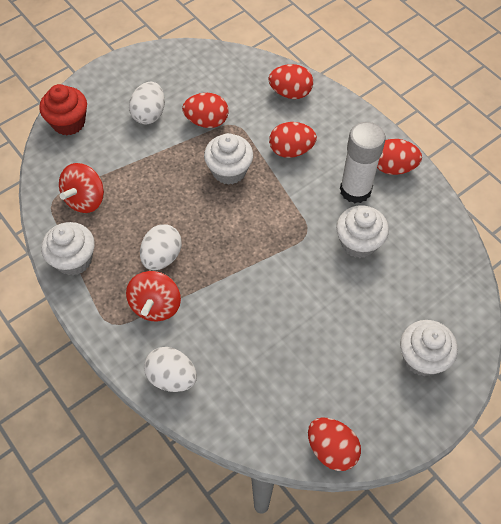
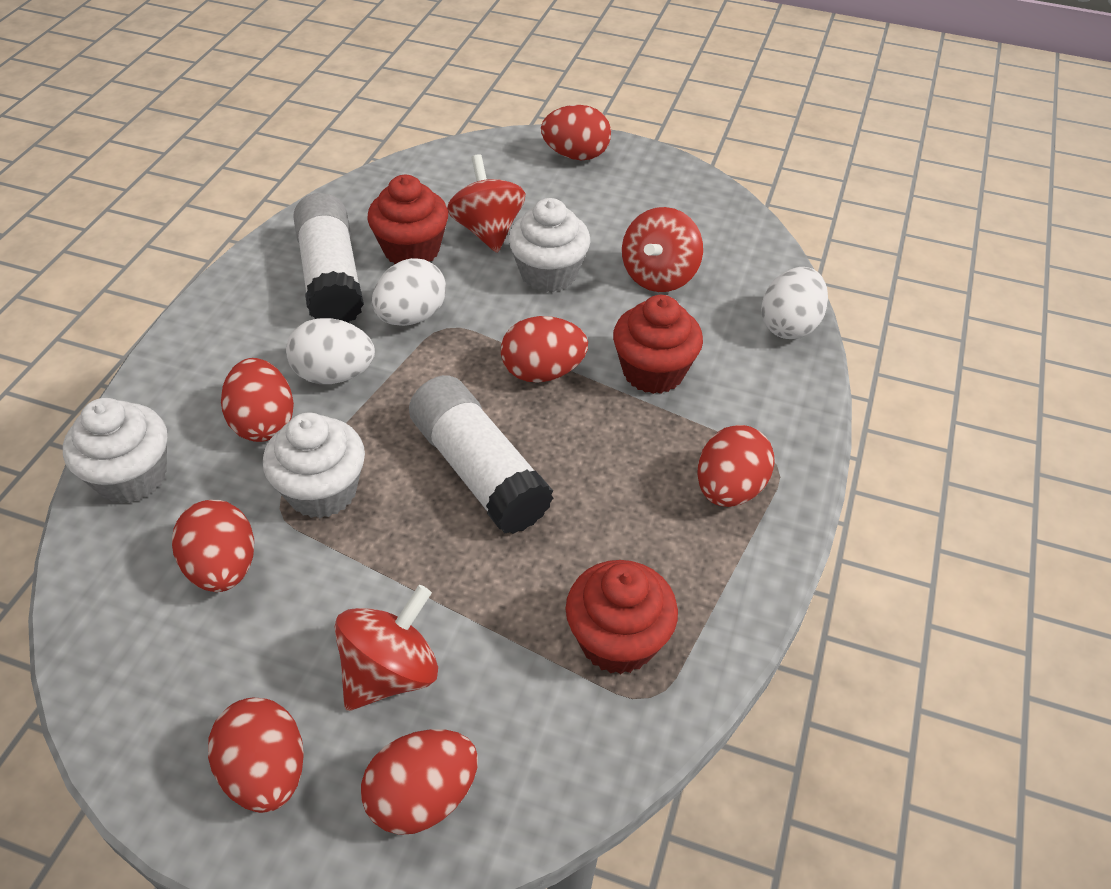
red cupcake: [39,84,87,135] = 1 -> [367,175,448,265] [566,560,678,674] [613,295,703,394] = 3
red egg: [182,93,229,128] [269,64,313,99] [269,122,317,158] [308,418,361,471] [377,139,422,175] = 5 -> [172,500,254,592] [208,698,304,813] [221,358,294,442] [361,729,478,835] [501,316,588,383] [541,105,611,160] [697,425,775,507] = 7
red spinning top: [59,163,104,213] [126,271,181,321] = 2 -> [334,585,438,711] [447,154,526,253] [622,207,703,292] = 3
white cupcake: [41,222,95,275] [204,133,253,185] [336,205,389,258] [400,320,458,376] = 4 -> [63,398,167,504] [263,413,365,518] [508,198,590,292] = 3
white glue stick: [340,122,386,203] = 1 -> [293,193,364,323] [409,375,553,534] = 2

